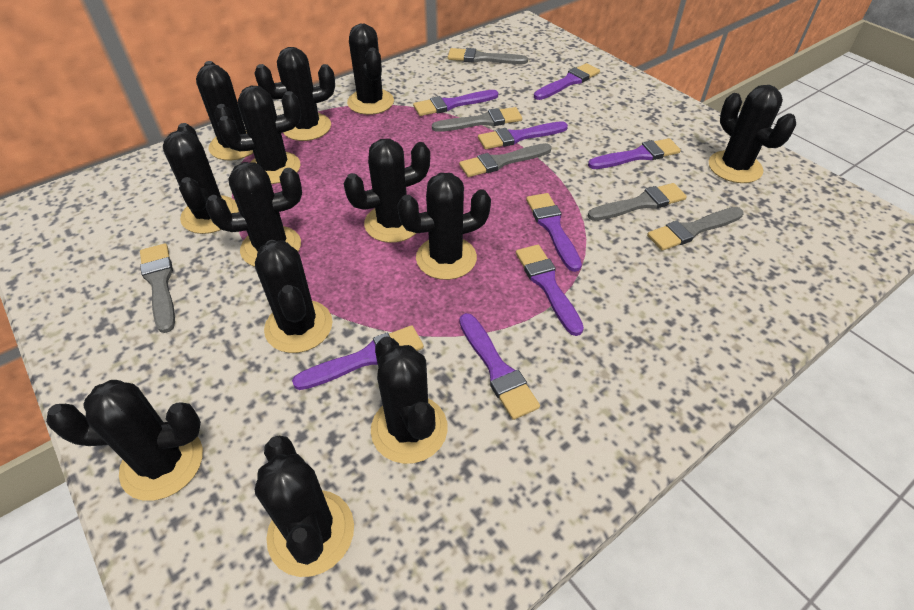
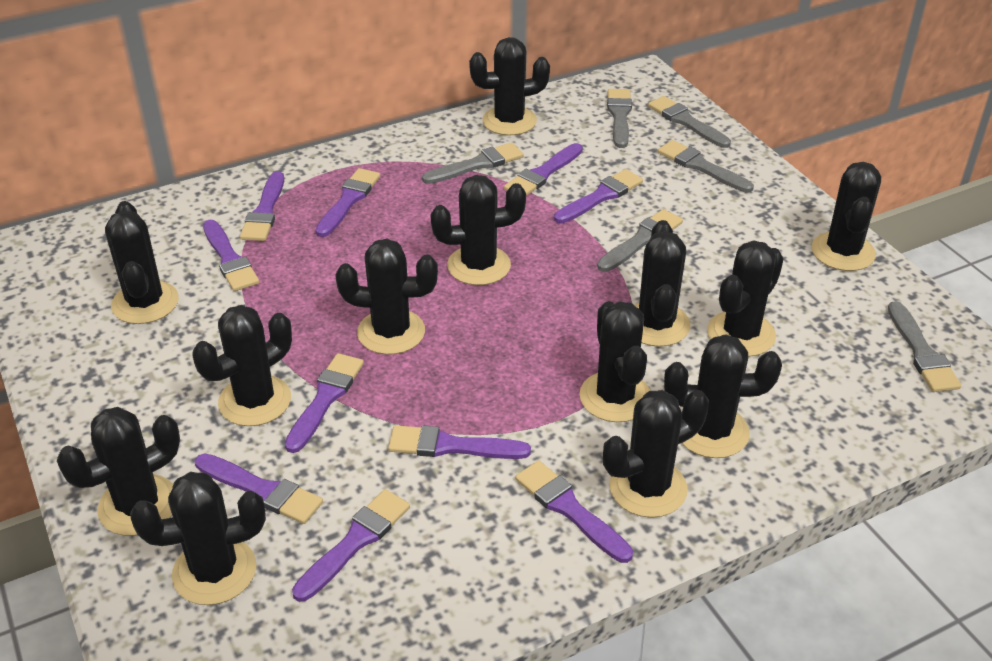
purple brush: [292,325,424,390] [413,90,498,116] [459,313,540,420] [478,121,568,149] [516,245,584,336] [526,193,582,272] [534,63,600,100] [588,138,681,169] = 8 -> [195,453,323,524] [203,220,259,291] [240,171,284,241] [285,353,364,453] [292,489,410,602] [316,168,380,237] [388,425,531,459] [504,143,583,196] [515,460,633,563] [554,169,643,223] = 10

